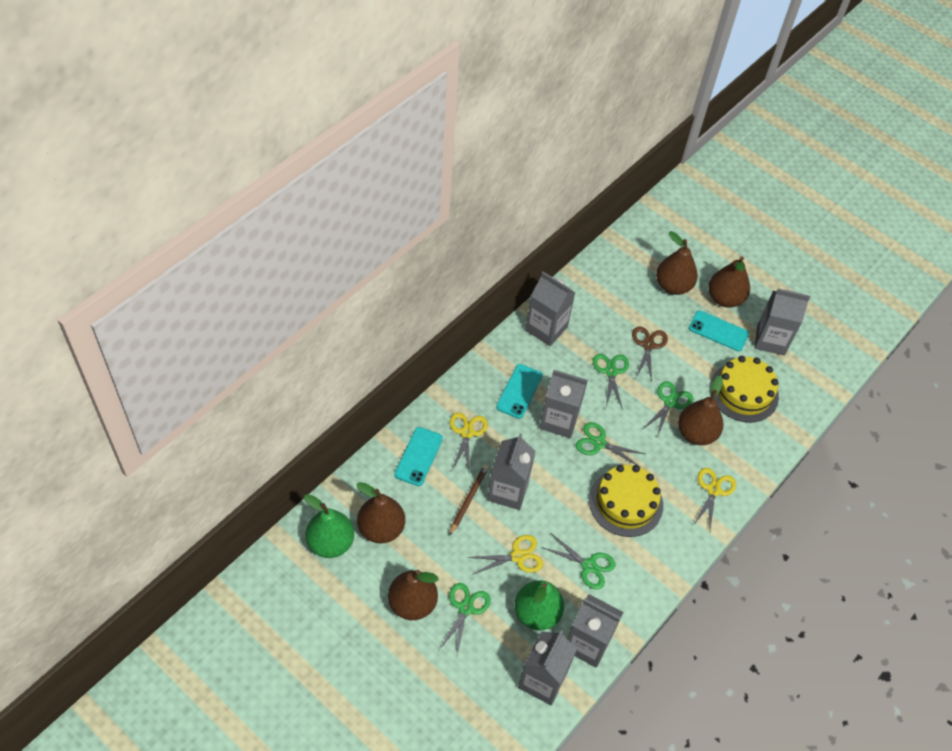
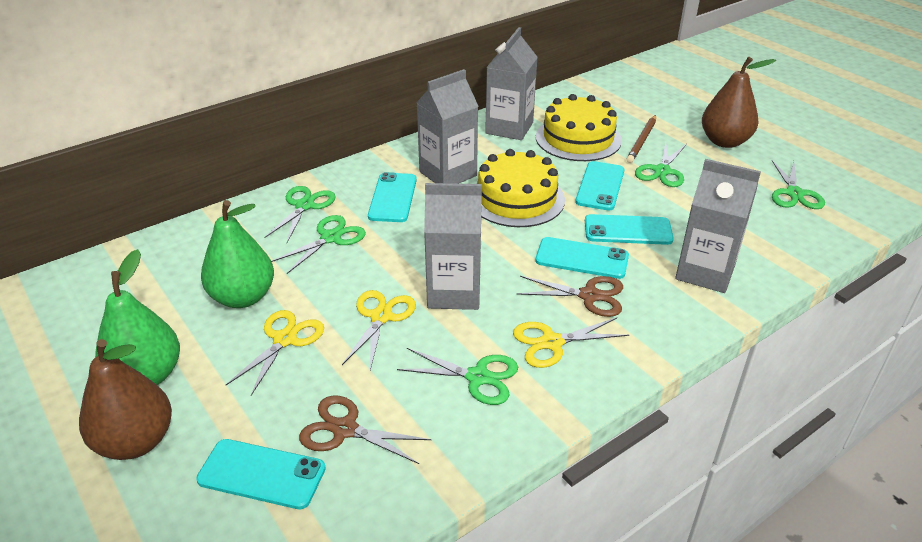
brown pear: [357,482,405,543] [388,570,439,620] [656,231,698,295] [678,375,723,445] [708,256,750,308] = 5 -> [79,339,172,460] [702,57,776,148] = 2
brown scissors: [632,326,668,381] = 1 -> [299,395,431,464] [516,276,623,317] = 2
grey carton: [487,433,536,510] [518,630,577,705] [525,272,575,346] [539,370,588,438] [567,594,623,668] [754,288,810,356] = 6 -> [416,69,479,184] [424,183,482,310] [485,27,538,140] [675,159,761,293] = 4
turquoise phone: [395,427,443,486] [496,364,543,419] [689,310,749,351] = 3 -> [196,439,326,509] [368,172,417,222] [535,237,629,279] [575,161,624,210] [585,214,674,245] = 5

